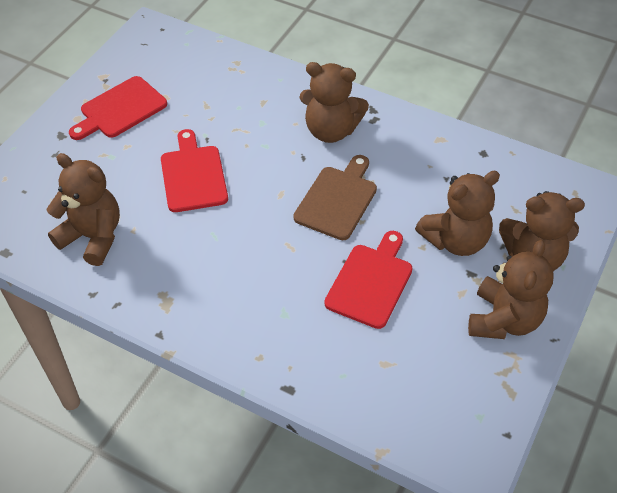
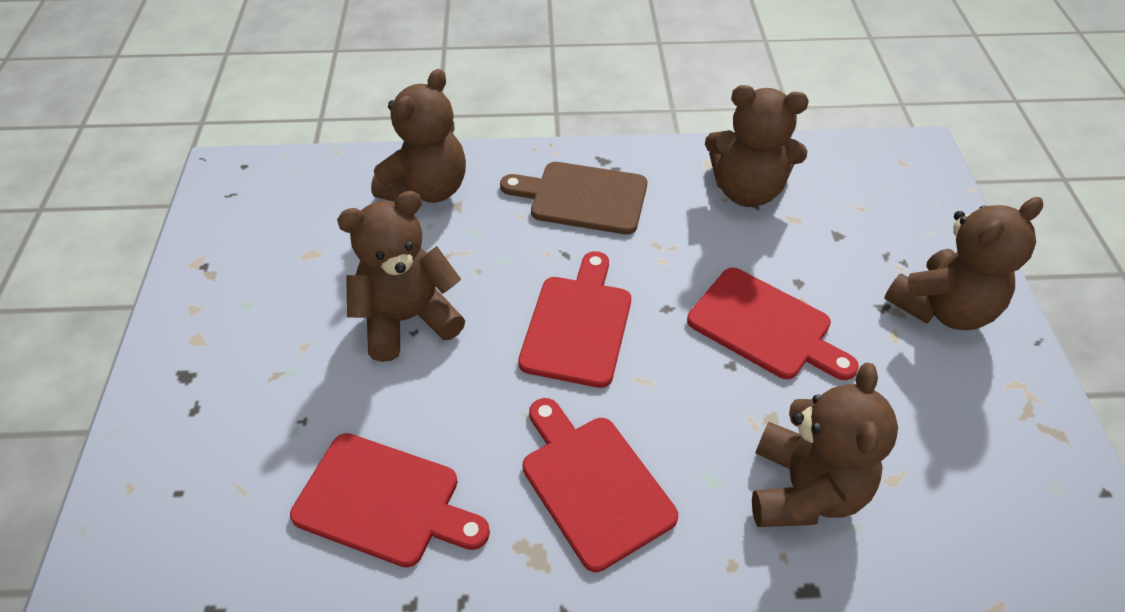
red cutting board: [69,76,167,140] [161,129,228,212] [324,231,413,329] = 3 -> [290,433,490,568] [518,251,631,388] [523,398,678,572] [687,268,859,380] = 4

